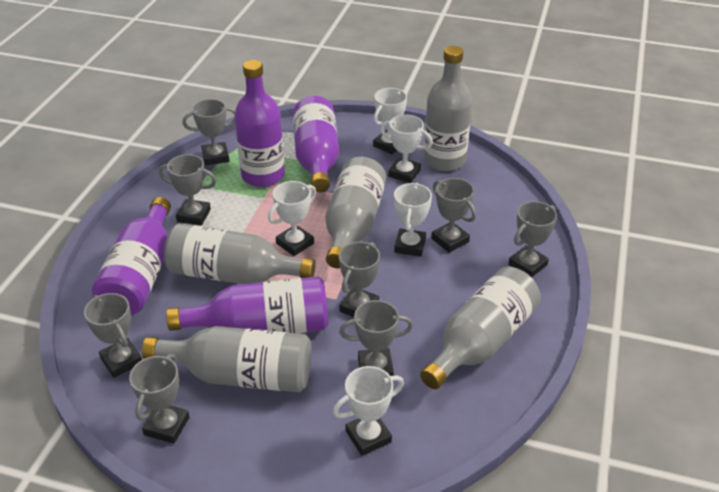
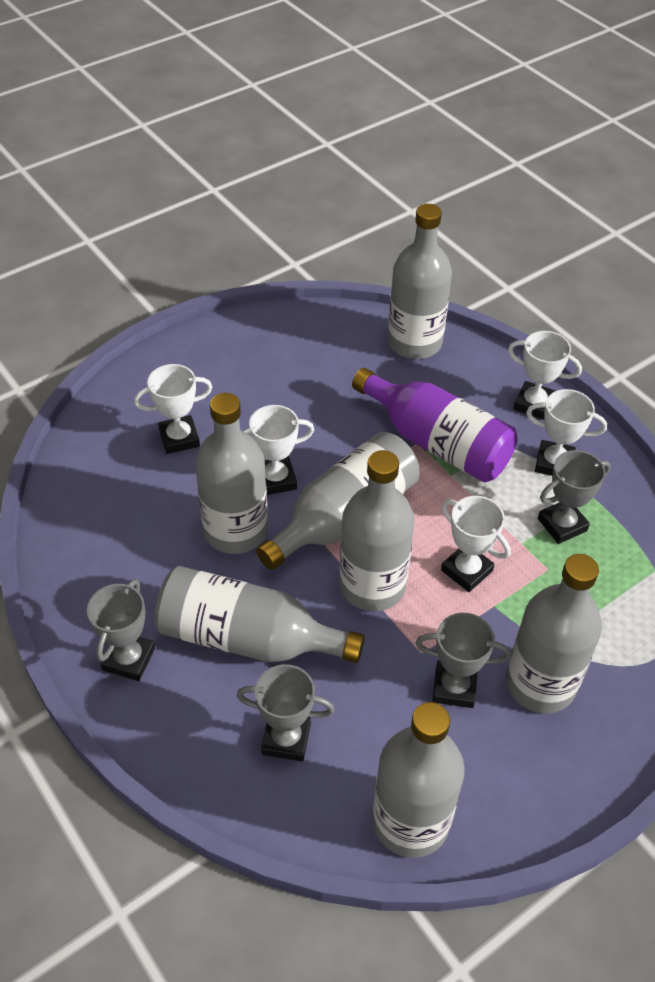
grey bottle: [142,326,312,392] [164,223,316,284] [325,157,386,268] [420,267,541,389] [424,46,472,171] = 5 -> [155,566,365,663] [195,393,268,554] [256,432,419,570] [339,450,415,611] [372,702,465,858] [388,204,452,359] [506,554,602,713] = 7
grey trophy: [84,293,142,378] [129,354,189,444] [159,154,216,225] [182,99,235,165] [339,242,380,317] [339,300,413,376] [431,178,476,253] [508,201,557,277] = 8 -> [87,579,155,681] [237,664,334,761] [415,613,511,708] [538,450,611,544] = 4
purple bottle: [92,197,171,315] [166,276,328,334] [234,60,285,187] [293,96,339,192] = 4 -> [352,368,518,483] = 1

